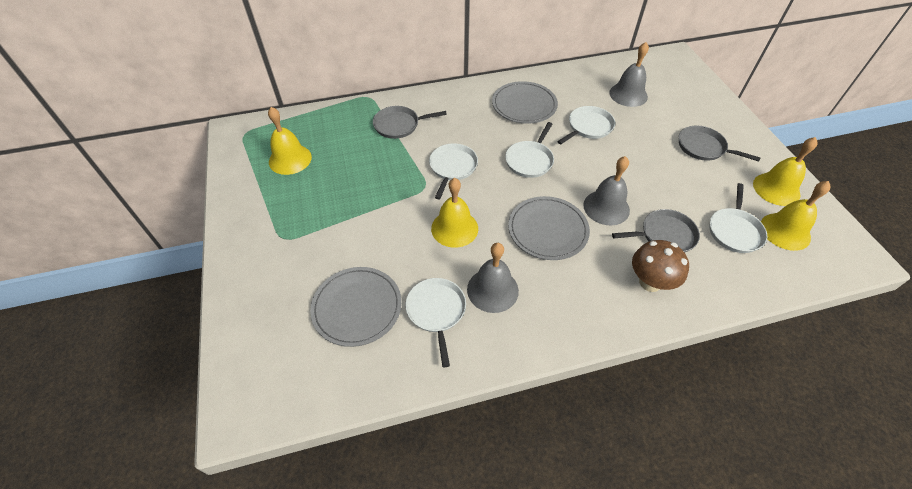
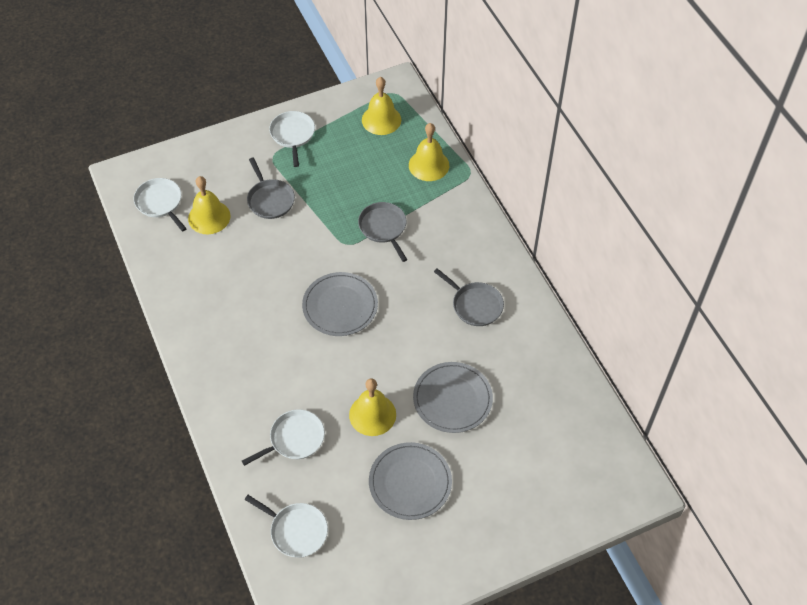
brown mushroom: [632,240,689,292] = 1 -> none = 0
grey bell: [467,243,519,313] [583,156,630,225] [609,42,649,107] = 3 -> none = 0
white pan: [406,278,466,367] [429,143,478,199] [505,122,554,178] [557,106,615,144] [710,183,767,253] = 5 -> [133,178,187,232] [242,409,325,466] [244,495,328,558] [269,111,315,167] = 4

